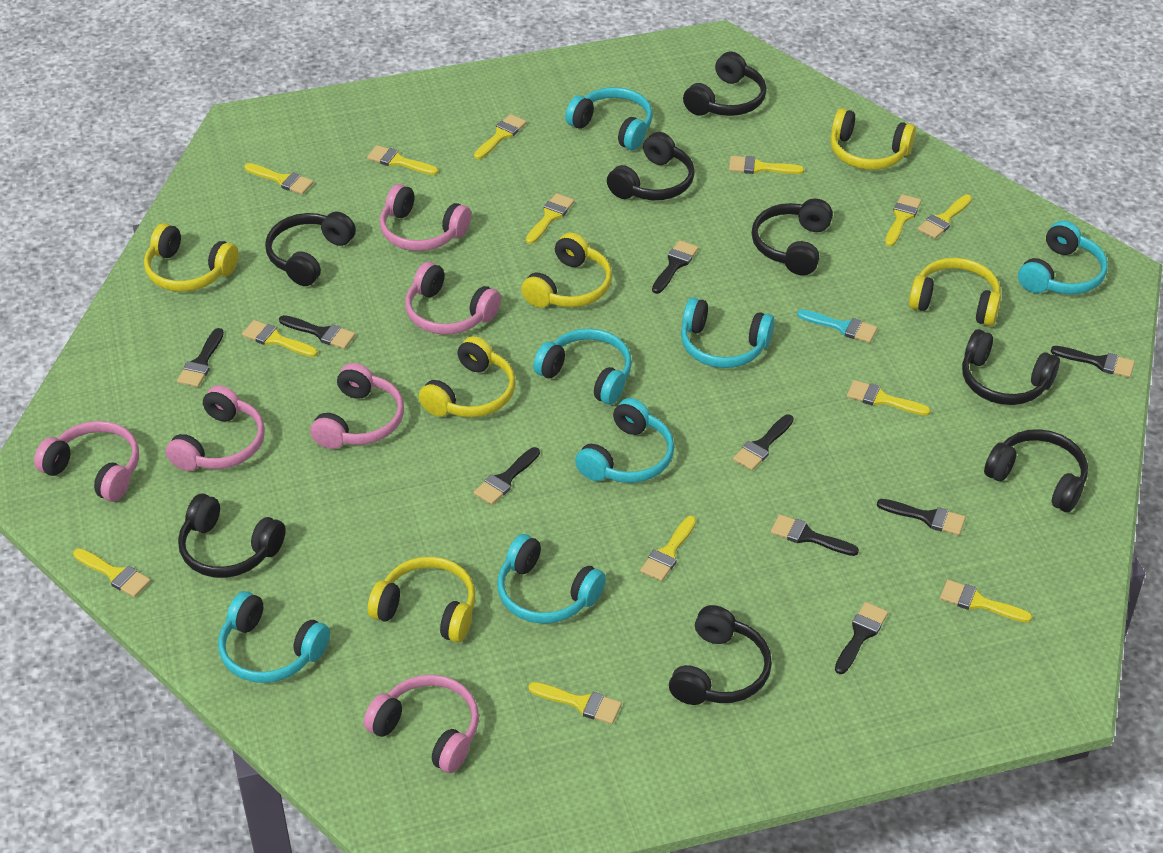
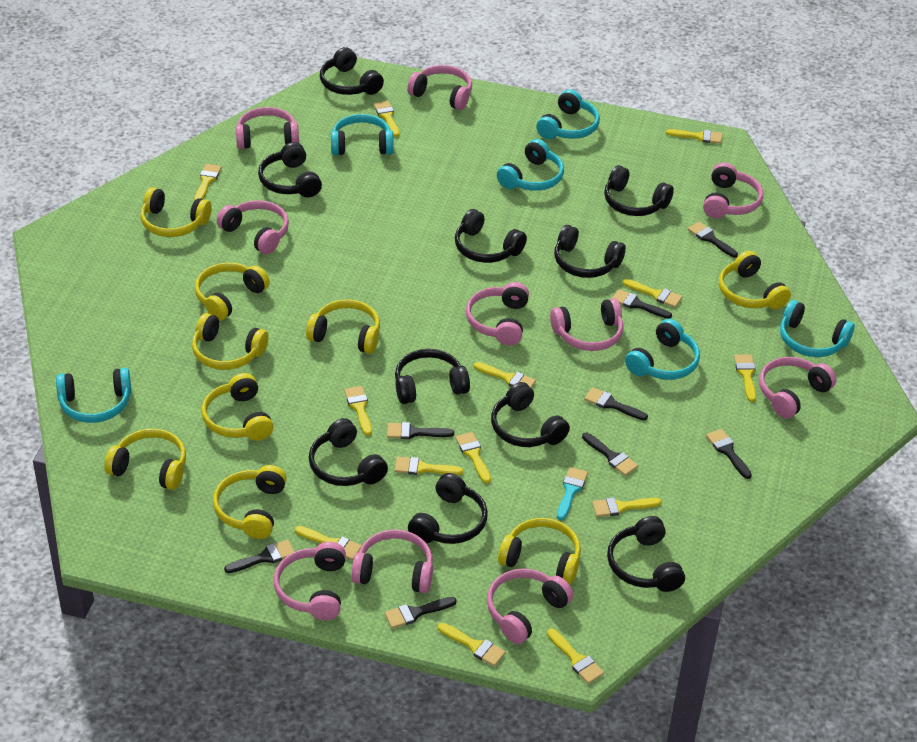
black brush: [177,328,224,387] [279,315,356,349] [474,447,540,505] [652,240,699,294] [733,414,794,471] [771,514,859,556] [835,602,888,674] [877,499,966,535] [1051,346,1135,378] = 9 -> [224,540,294,573] [385,597,457,628] [387,422,454,439] [582,433,638,476] [584,387,648,420] [613,289,672,319] [688,222,738,257] [706,429,752,479] = 8
black headphones: [178,493,286,578] [265,212,356,286] [607,132,695,200] [669,605,772,705] [683,52,767,116] [752,198,833,275] [962,329,1060,405] [984,429,1088,513] = 8 -> [258,142,322,197] [309,418,388,486] [320,47,384,95] [395,349,470,404] [408,473,488,544] [455,209,527,263] [491,382,570,447] [554,225,626,278] [604,165,674,216] [607,516,685,592] = 10
pink headphones: [34,421,139,502] [166,385,265,471] [310,363,404,449] [364,674,479,773] [380,184,471,251] [405,262,501,335] = 6 -> [217,200,289,254] [236,107,299,149] [274,542,346,620] [351,530,433,593] [407,65,472,110] [466,282,529,345] [487,569,573,644] [550,298,623,351] [703,162,763,218] [759,357,837,419] = 10
turquoise headphones: [218,591,330,683] [497,534,606,624] [533,328,632,405] [565,87,653,150] [575,398,674,483] [681,297,775,368] [1018,220,1108,294] = 7 -> [56,368,131,423] [331,114,394,155] [497,139,564,191] [536,89,600,139] [625,319,700,380] [780,300,855,357] = 6
yellow headphones: [144,223,239,292] [368,557,475,643] [418,336,516,418] [521,233,612,308] [830,108,916,170] [909,258,1001,326] = 6 -> [104,429,186,490] [140,187,211,237] [192,313,269,370] [195,263,270,321] [201,373,273,441] [213,465,287,539] [306,299,380,354] [498,518,581,585] [719,251,791,310] = 9

